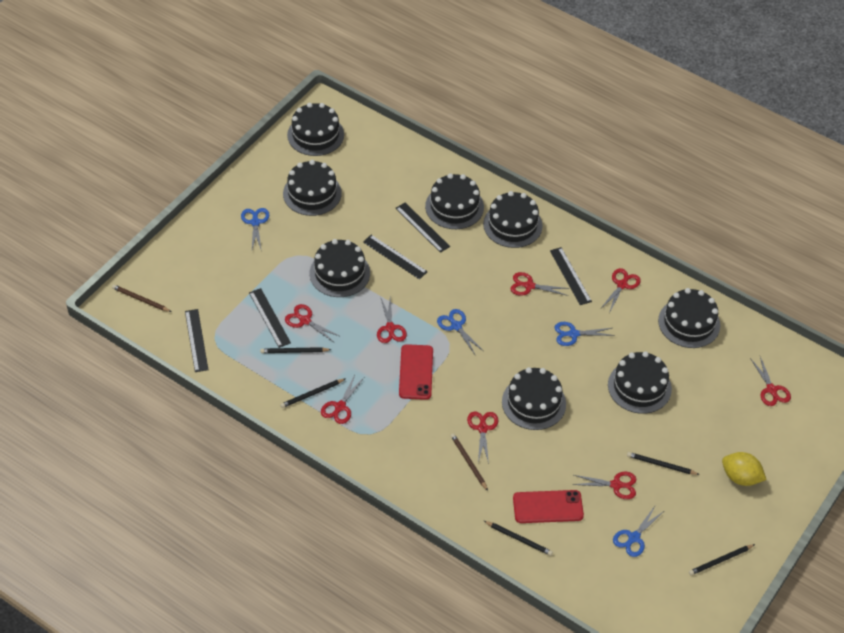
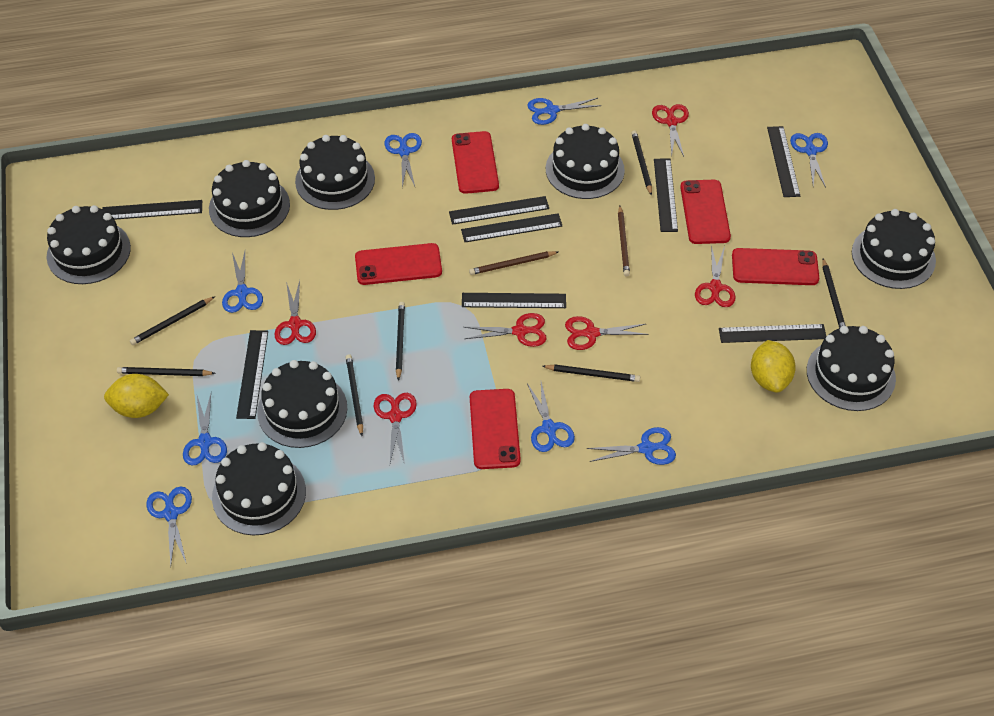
black pencil: [260,347,332,353] [280,378,346,408] [484,521,553,556] [627,452,700,475] [689,544,755,575] = 5 -> [117,367,216,376] [130,297,214,345] [346,354,363,436] [396,302,405,381] [542,365,640,382] [631,130,652,196] [822,258,846,328] = 7
black ruler: [185,309,208,372] [249,288,291,348] [363,235,428,280] [396,202,450,253] [550,247,592,305] = 5 -> [102,200,202,220] [236,330,268,419] [449,196,549,225] [461,213,562,242] [462,293,566,308] [654,159,678,232] [719,324,826,343] [767,126,800,197] = 8
blue scissors: [241,208,269,252] [437,309,483,354] [555,322,615,346] [613,506,664,557] = 4 -> [146,487,192,565] [183,394,227,466] [222,252,263,313] [384,133,422,188] [527,98,602,125] [527,382,575,452] [587,427,676,465] [790,133,828,188] = 8
red phone: [399,344,433,400] [513,490,584,523] = 2 -> [355,243,442,285] [452,131,499,194] [470,389,521,469] [680,180,731,244] [732,248,819,285] = 5
red scissors: [285,304,341,342] [321,375,364,424] [377,298,407,343] [467,412,498,464] [510,272,570,296] [573,472,636,499] [600,268,641,313] [750,357,791,406] = 8 -> [274,280,316,345] [374,393,417,464] [464,313,547,347] [565,316,649,350] [652,104,689,156] [695,245,736,307] = 6
yellow lemon: [722,452,767,486] = 1 -> [104,374,169,418] [751,340,796,393] = 2

